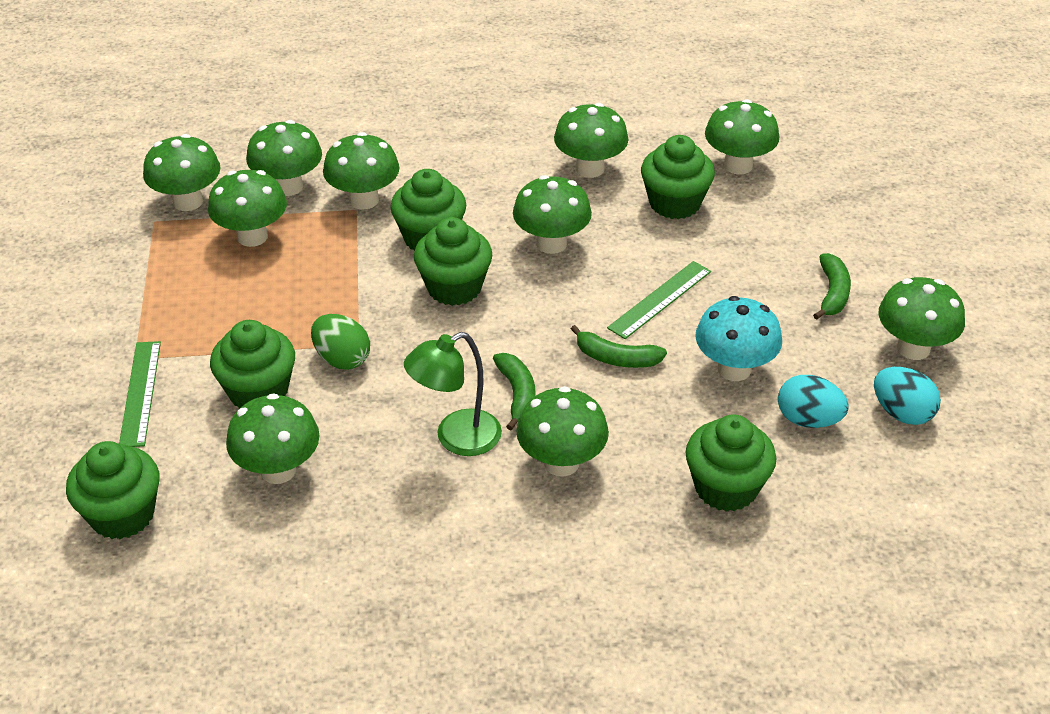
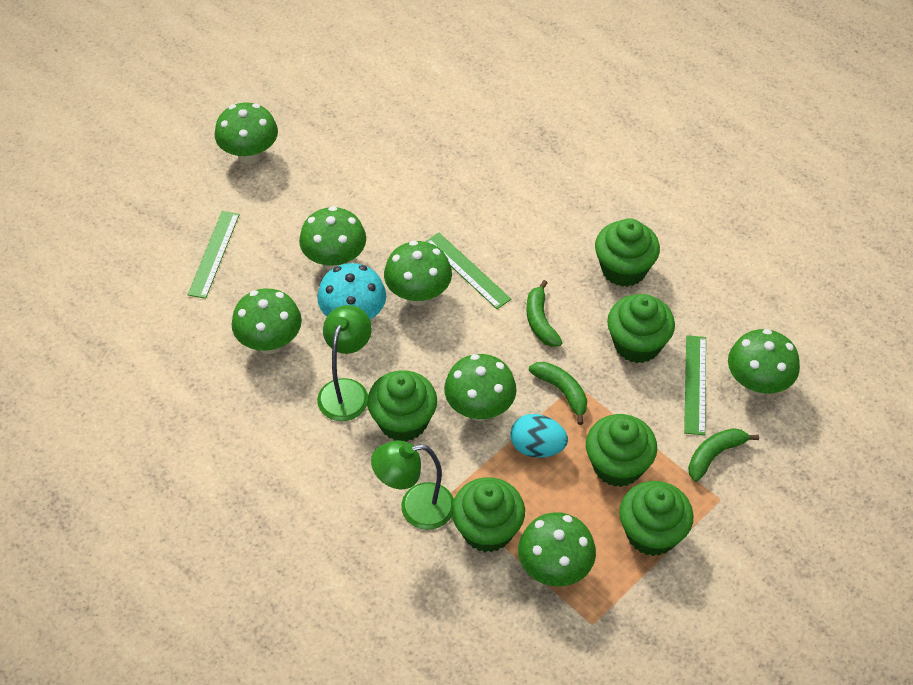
green egg: [311,314,370,370] = 1 -> none = 0
green lamp: [404,332,502,456] = 1 -> [317,305,372,421] [371,441,454,530] = 2
green mushroom: [143,134,221,211] [208,170,287,247] [226,393,320,484] [246,120,322,196] [323,132,399,210] [513,175,592,254] [516,386,609,477] [554,103,629,178] [705,99,779,175] [878,277,965,360] = 10 -> [215,102,278,164] [232,288,302,354] [299,206,366,270] [384,241,452,306] [444,354,516,421] [518,512,596,586] [728,329,800,396] = 7
green ruler: [119,341,161,447] [607,261,711,339] = 2 -> [188,211,240,299] [425,233,511,309] [684,335,706,435] = 3
turquoise egg: [778,375,849,428] [874,367,941,425] = 2 -> [510,414,568,457] = 1

